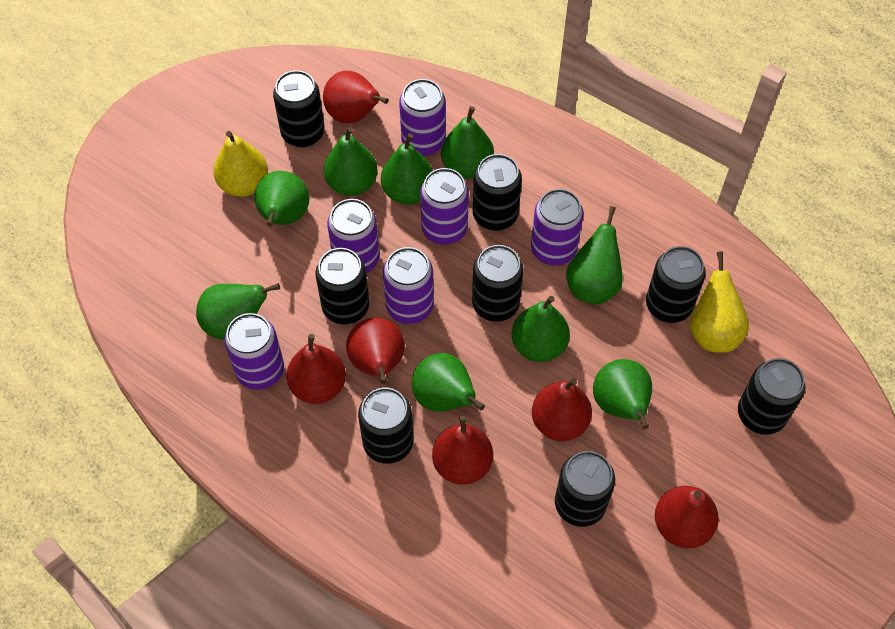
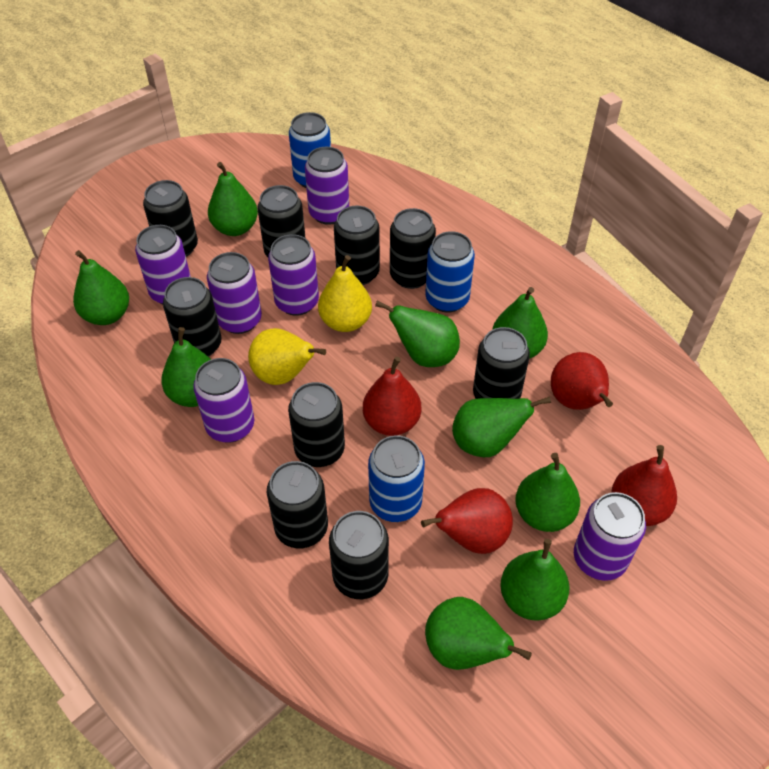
black can: [273,70,325,148] [316,248,369,324] [358,387,413,464] [472,245,524,322] [473,154,522,231] [555,451,615,527] [646,246,706,323] [738,358,805,435] = 8 -> [143,180,198,257] [163,277,222,357] [257,185,305,257] [267,461,328,548] [288,382,345,467] [329,511,389,599] [334,205,380,285] [390,208,436,289] [473,327,530,399] = 9
blue can: none = 0 -> [289,112,331,188] [368,435,425,522] [425,231,475,313] = 3
red pear: [286,334,346,404] [323,71,389,123] [346,318,405,384] [432,416,493,485] [532,378,592,441] [655,486,719,548] = 6 -> [363,357,421,436] [421,488,513,554] [551,352,613,410] [612,445,677,526] = 4

